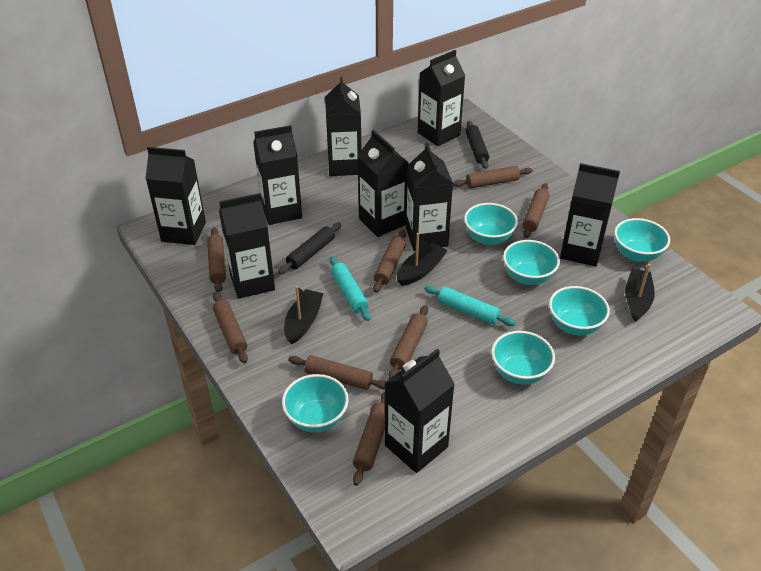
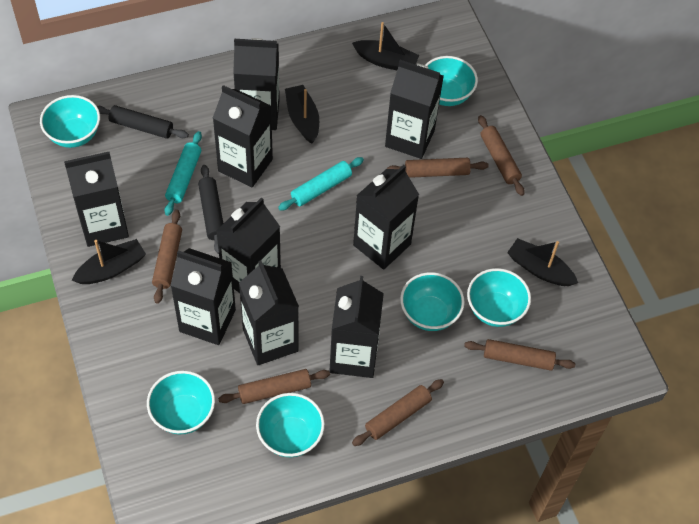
black boat: [284,286,324,345] [397,233,448,286] [625,264,655,322] = 3 -> [72,239,146,284] [285,85,319,144] [352,22,419,70] [507,238,578,286] = 4
brown rolling pin: [207,227,226,292] [213,292,248,363] [288,355,386,390] [353,392,385,486] [373,230,406,293] [389,305,428,379] [453,166,533,188] [523,183,549,238] = 8 -> [152,210,182,304] [218,369,330,404] [352,379,444,446] [387,158,489,178] [464,339,575,371] [478,115,525,196] = 6

